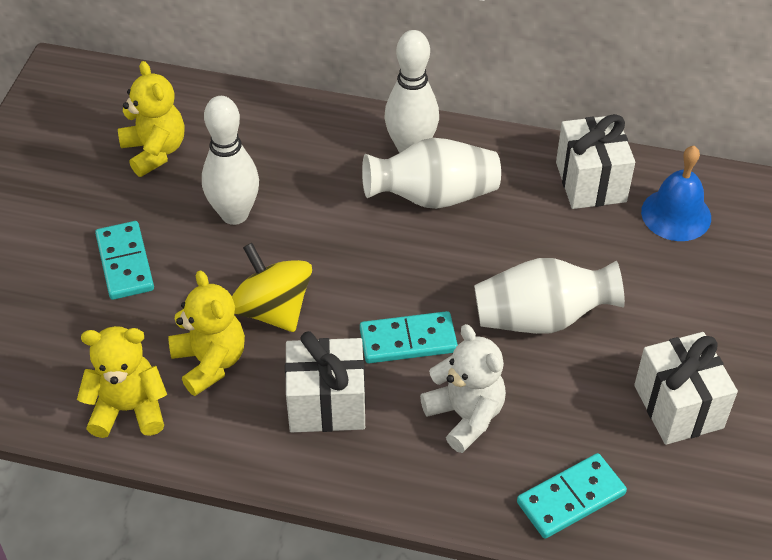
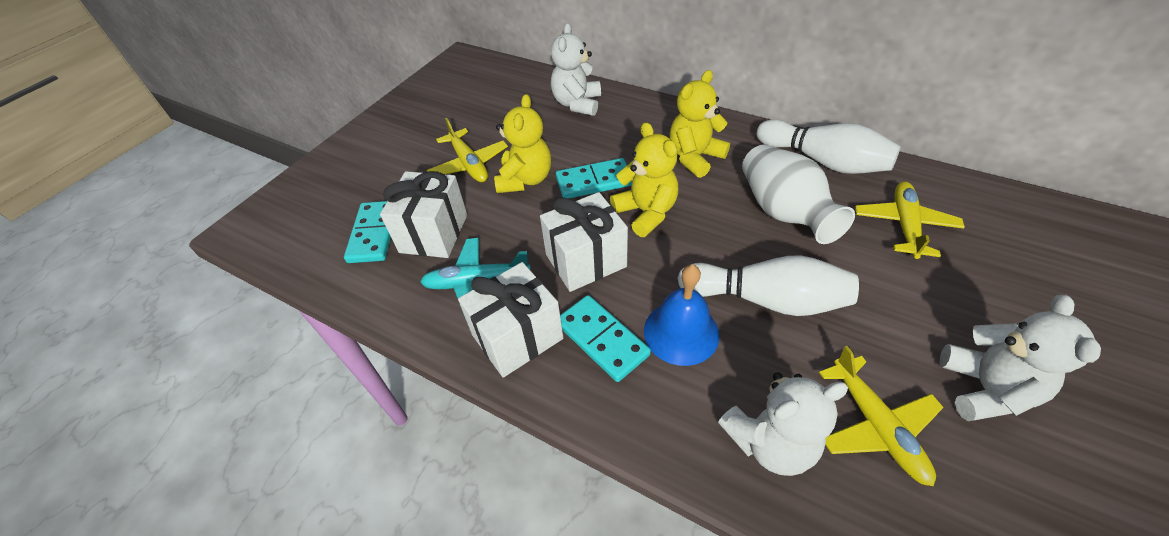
turquoise plane: none = 0 -> [420,238,531,319] = 1
white teddy bear: [420,324,506,453] = 1 -> [551,23,601,116] [718,372,848,476] [940,295,1101,421] = 3
white vase: [362,138,501,209] [474,258,625,334] = 2 -> [742,145,855,244] = 1
yellow plane: none = 0 -> [427,118,508,182] [819,346,944,486] [855,182,965,259] = 3
yellow spinning top: [232,243,312,332] = 1 -> none = 0

